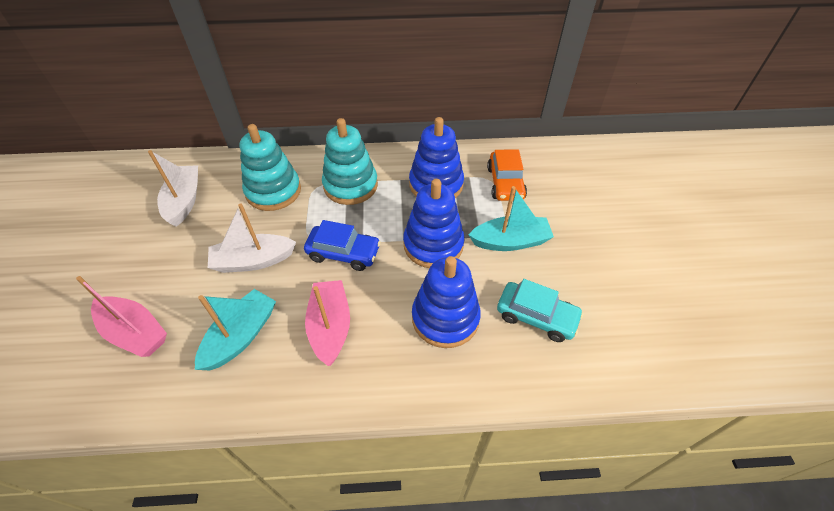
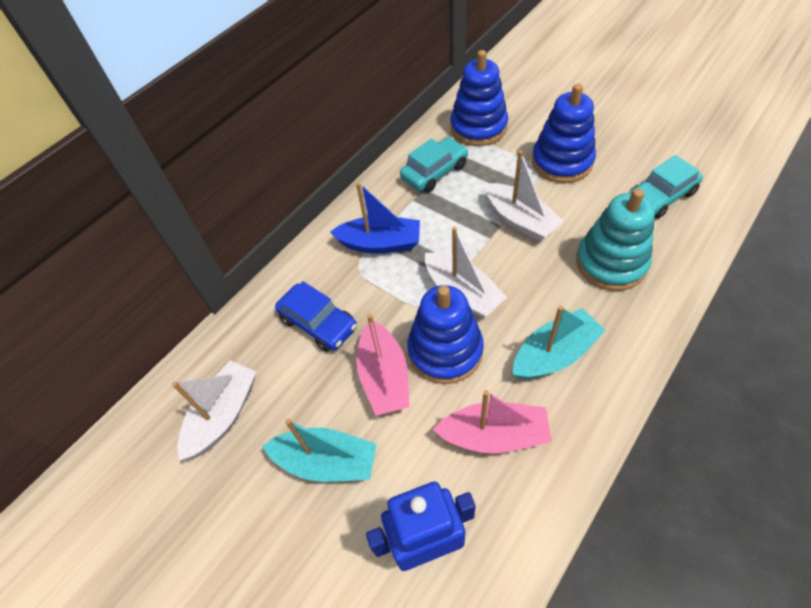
blue boat: none = 0 -> [330,182,420,254] = 1
blue robot: none = 0 -> [366,482,476,571] = 1
orange car: [487,149,527,201] = 1 -> none = 0
turquoise car: [497,279,584,342] = 1 -> [400,137,468,192] [629,155,703,219] = 2
turquoise stacking toy: [240,124,301,211] [322,118,378,205] = 2 -> [576,188,655,291] = 1
white boat: [148,150,198,227] [208,204,296,273] = 2 -> [172,361,256,461] [425,227,507,318] [485,150,564,242] = 3

